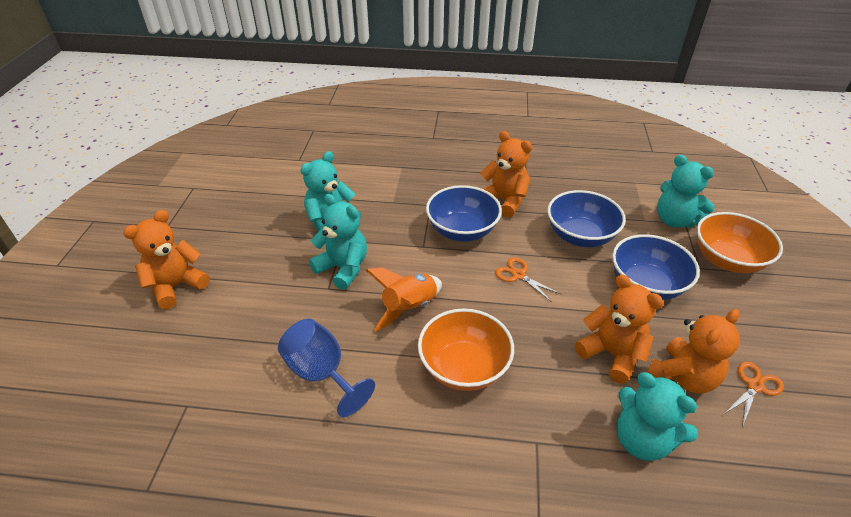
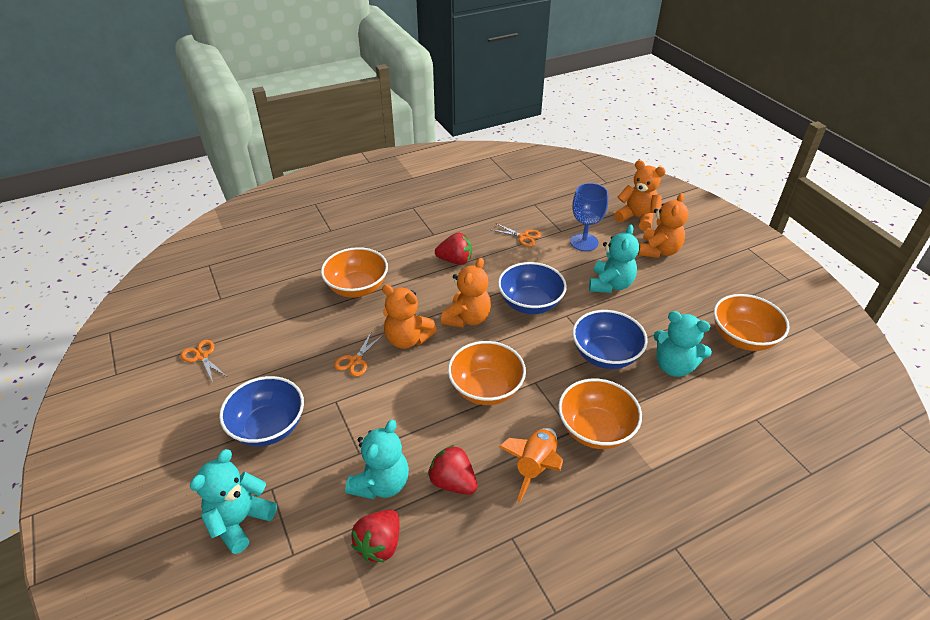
orange bowl: [418,308,514,391] [697,212,783,273] = 2 -> [321,247,388,298] [448,341,526,405] [558,379,642,449] [714,294,790,351] = 4
orange scissors: [495,257,561,302] [724,362,784,427] = 2 -> [181,340,226,382] [334,331,383,377] [492,223,541,247] = 3
red strawberry: none = 0 -> [351,510,399,563] [428,445,477,495] [435,233,472,265] = 3

